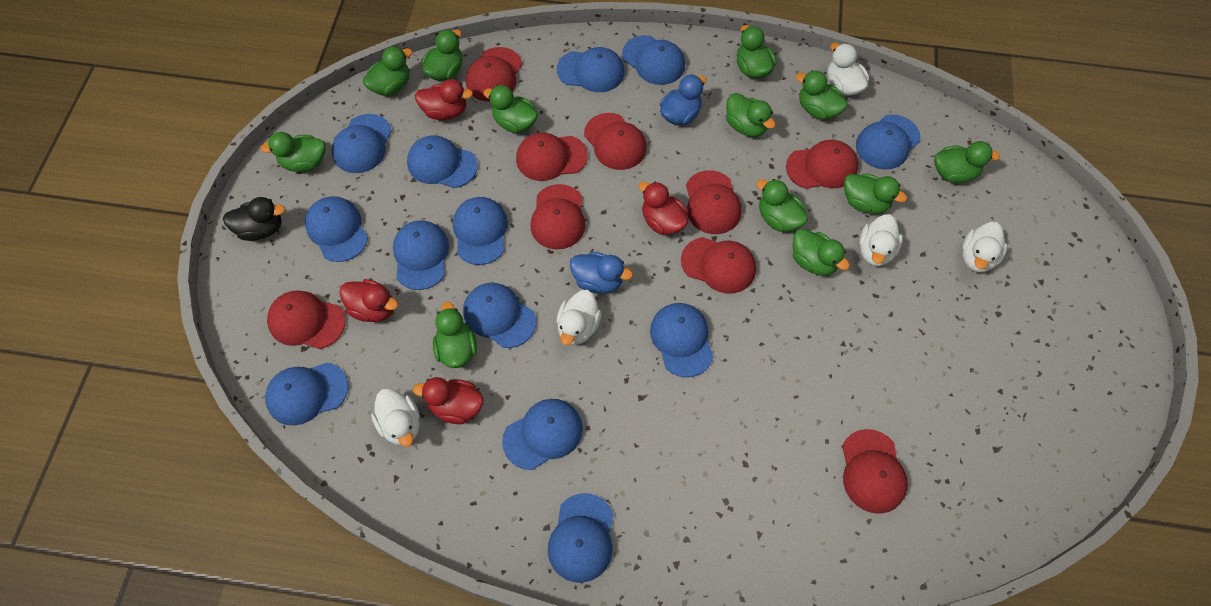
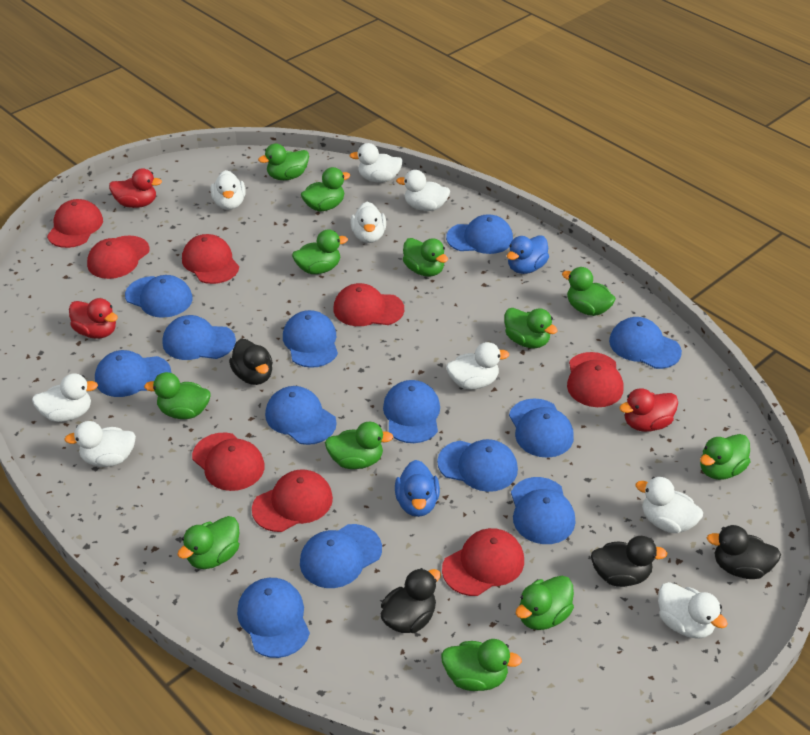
black duck: [223,197,285,241] = 1 -> [229,339,273,385] [381,568,441,633] [591,536,668,587] [707,525,781,579] = 4
red cap: [267,290,346,349] [466,47,522,102] [516,133,588,181] [530,184,585,250] [584,113,647,170] [681,237,756,294] [686,170,741,234] [786,140,858,189] [842,429,908,514] = 9 -> [47,199,103,248] [87,235,150,279] [182,234,239,284] [192,432,265,491] [252,469,333,532] [333,283,404,326] [442,528,524,596] [567,352,623,407] = 8
red duck: [339,279,398,322] [413,377,483,424] [415,79,473,120] [639,181,688,235] = 4 -> [69,298,118,339] [109,168,162,208] [619,388,678,432] = 3
white duck: [371,388,420,447] [557,290,602,345] [828,43,869,96] [859,214,903,266] [962,222,1008,272] = 5 -> [32,374,98,422] [64,421,136,467] [211,170,245,210] [349,143,403,183] [350,202,386,243] [396,170,450,211] [446,342,509,390] [636,477,703,533] [658,582,728,639] = 9

